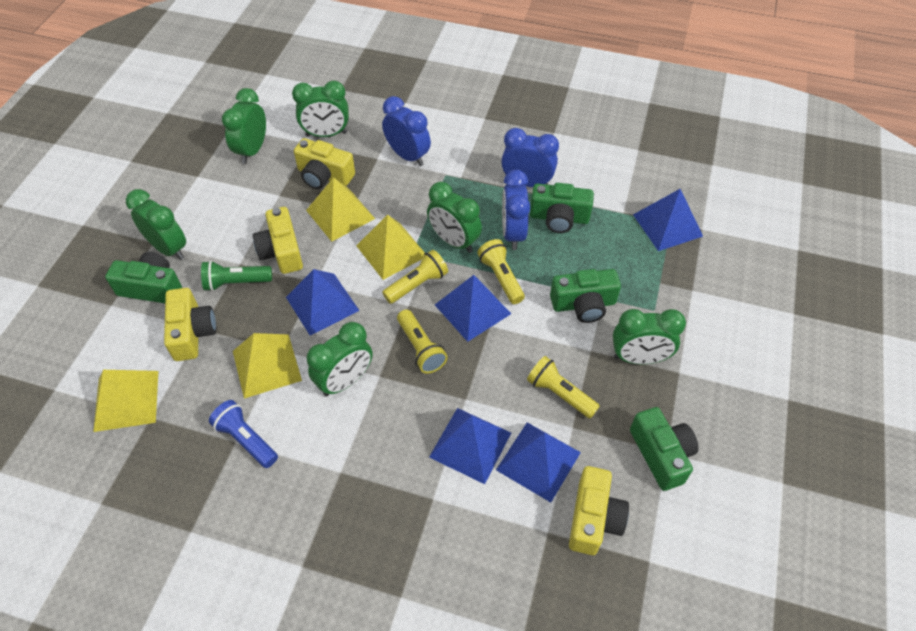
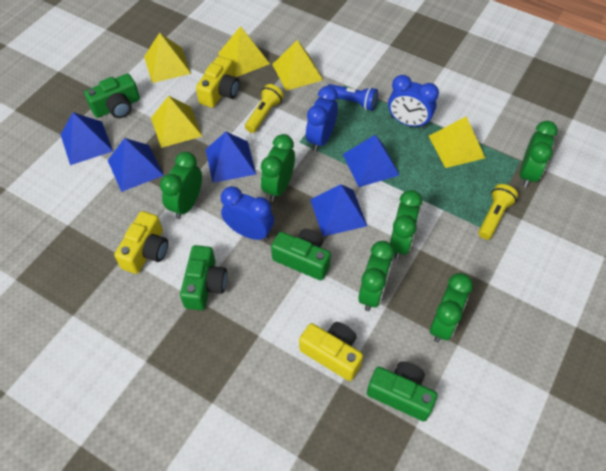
green flashlight: [201,261,272,291] = 1 -> none = 0
yellow camera: [164,288,216,361] [253,207,303,274] [294,138,355,189] [569,466,629,555] = 4 -> [114,211,168,274] [196,56,240,108] [299,322,363,381] = 3
yellow flashlight: [382,250,448,304] [397,309,448,374] [477,239,525,304] [527,356,600,419] = 4 -> [245,84,284,133] [478,184,518,240] = 2
yellow pyramid: [93,370,158,432] [233,333,302,399] [306,177,375,242] [356,215,425,280] = 4 -> [144,33,191,83] [151,96,202,148] [218,26,270,77] [272,40,323,91] [429,116,485,168] = 5

